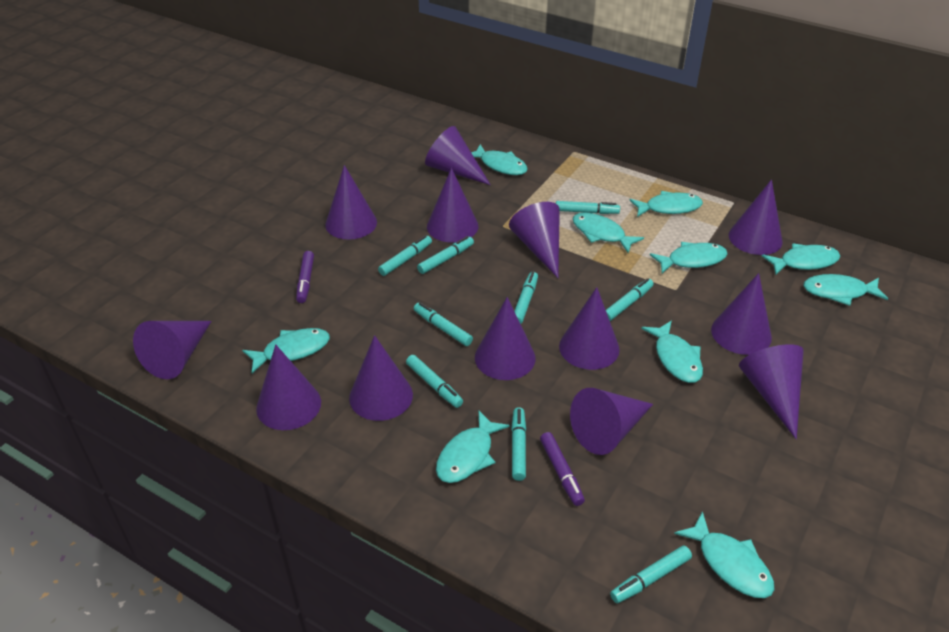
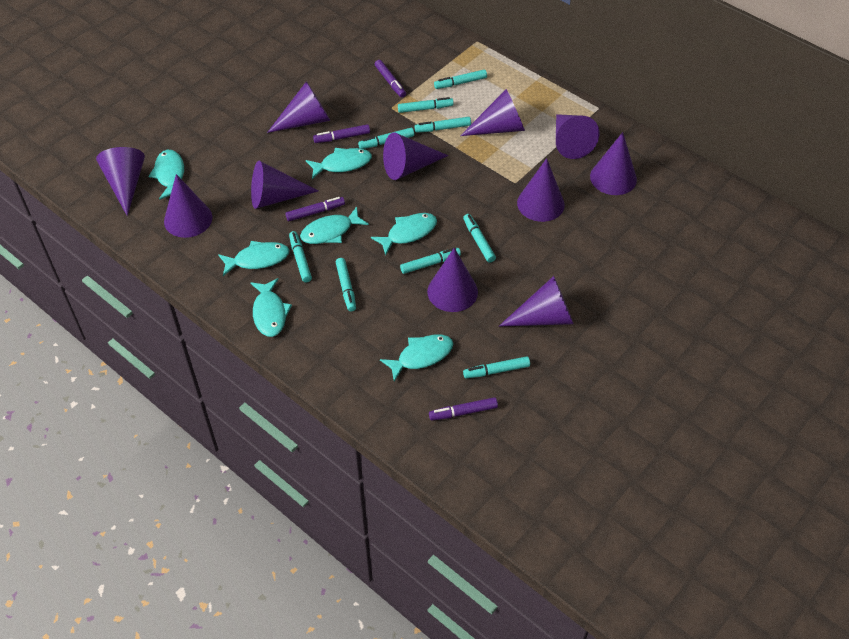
purple cone: [133,321,212,379] [256,344,321,430] [325,165,377,240] [349,335,413,421] [425,126,491,185] [427,168,478,243] [475,297,535,380] [509,202,560,278] [559,287,620,370] [570,388,653,455] [711,273,772,355] [729,179,783,255] [739,344,804,439] = 13 -> [96,147,145,216] [164,174,213,238] [251,161,319,209] [267,81,330,133] [383,133,448,180] [427,248,478,312] [460,89,525,136] [499,276,574,327] [517,158,565,222] [556,114,599,159] [590,132,637,195] = 11
purple marker: [296,251,314,303] [540,432,585,506] = 2 -> [285,197,345,221] [313,124,370,143] [375,60,406,97] [429,397,498,420] = 4
turquoise fish: [242,328,330,373] [436,411,510,483] [471,144,528,175] [573,212,644,253] [629,191,703,217] [641,321,703,383] [650,242,728,273] [674,511,775,598] [762,243,840,275] [803,274,888,306] = 10 -> [148,150,184,200] [218,241,290,276] [250,278,292,337] [300,206,369,244] [306,148,372,179] [371,213,437,256] [380,334,453,382] = 7

